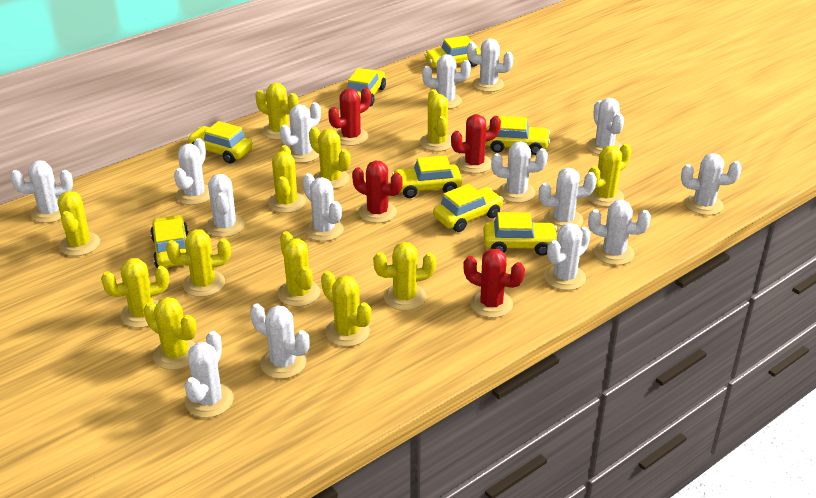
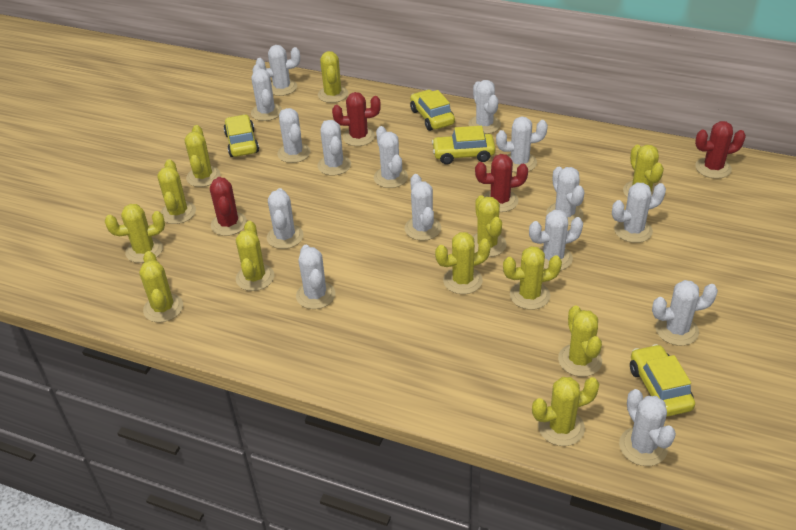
yellow car: [150,215,189,268] [187,121,253,164] [347,68,386,107] [392,155,462,198] [424,35,481,68] [433,184,504,232] [483,212,557,256] [486,116,550,155] = 8 -> [224,114,259,157] [410,90,455,131] [432,126,495,165] [630,344,695,417] = 4

